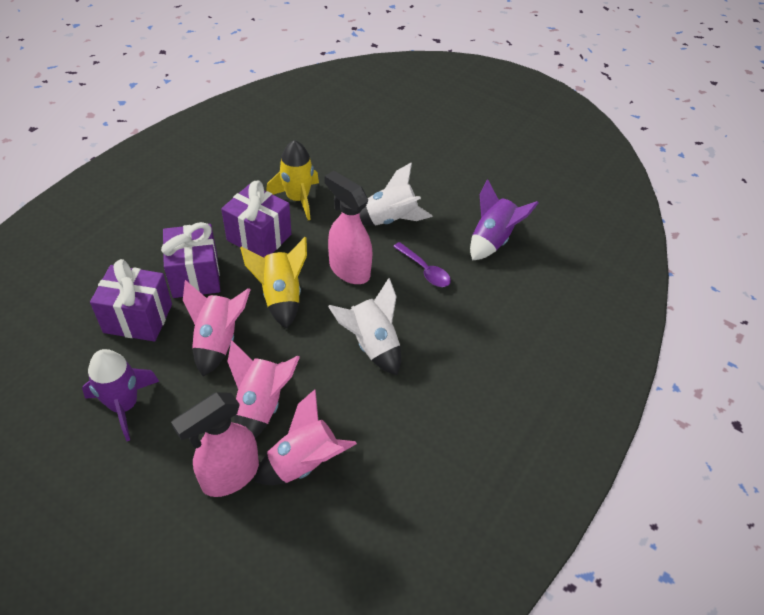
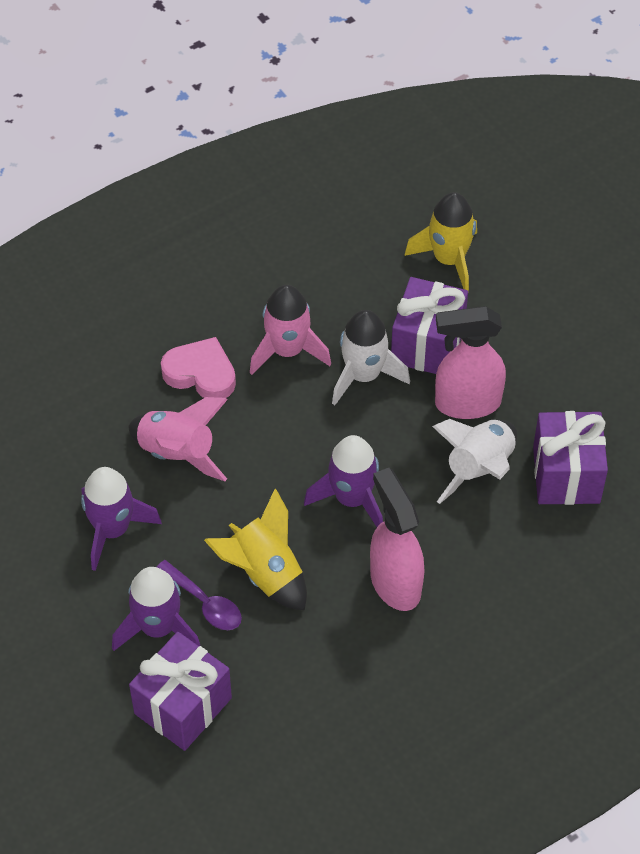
pink heart: none = 0 -> [161,337,236,398] = 1
pink rocket: [183,280,251,377] [227,340,300,438] [255,389,357,485] = 3 -> [129,397,228,481] [250,285,331,375] = 2
purple rocket: [82,349,159,441] [470,179,539,261] = 2 -> [81,467,162,571] [112,567,200,651] [304,435,383,527] = 3

